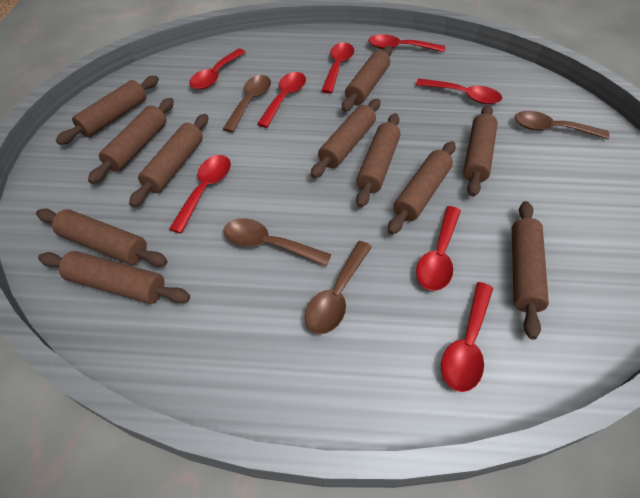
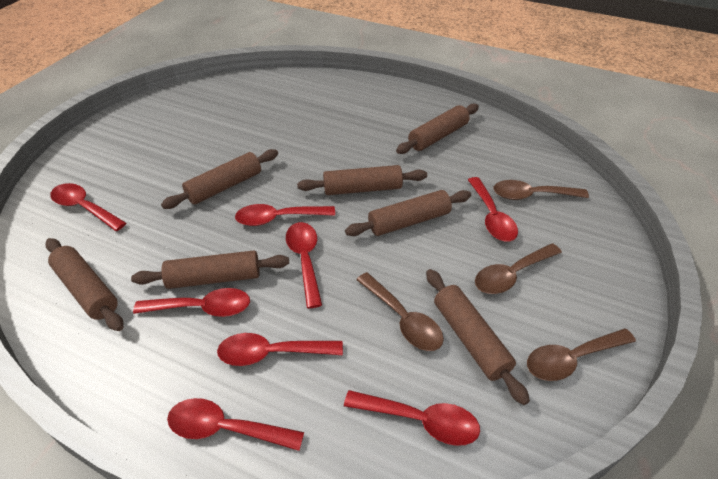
brown rolling pin: [36,209,168,267] [38,251,190,304] [56,76,159,145] [88,98,174,184] [129,114,208,207] [311,99,380,178] [342,46,392,112] [356,113,401,208] [388,141,456,235] [463,105,498,197] [512,201,549,340] = 11 -> [46,238,123,331] [131,250,289,289] [161,149,278,209] [297,165,427,195] [345,190,471,236] [396,104,479,154] [426,269,530,405] = 7

